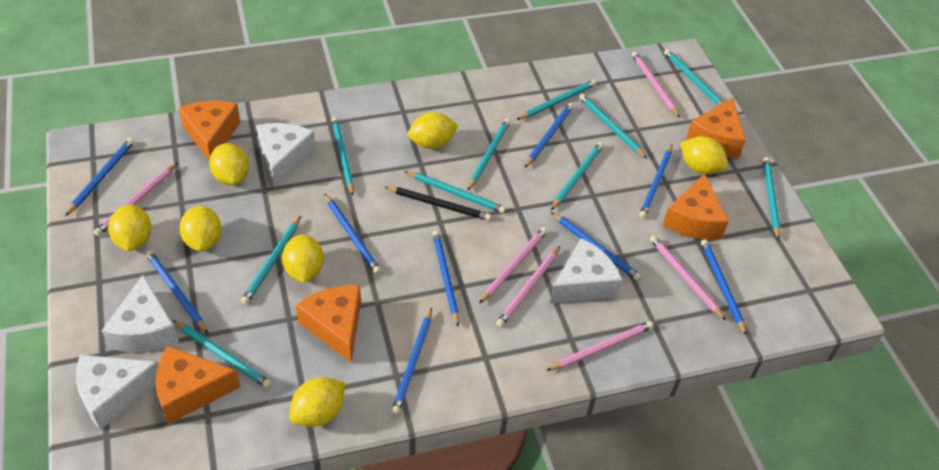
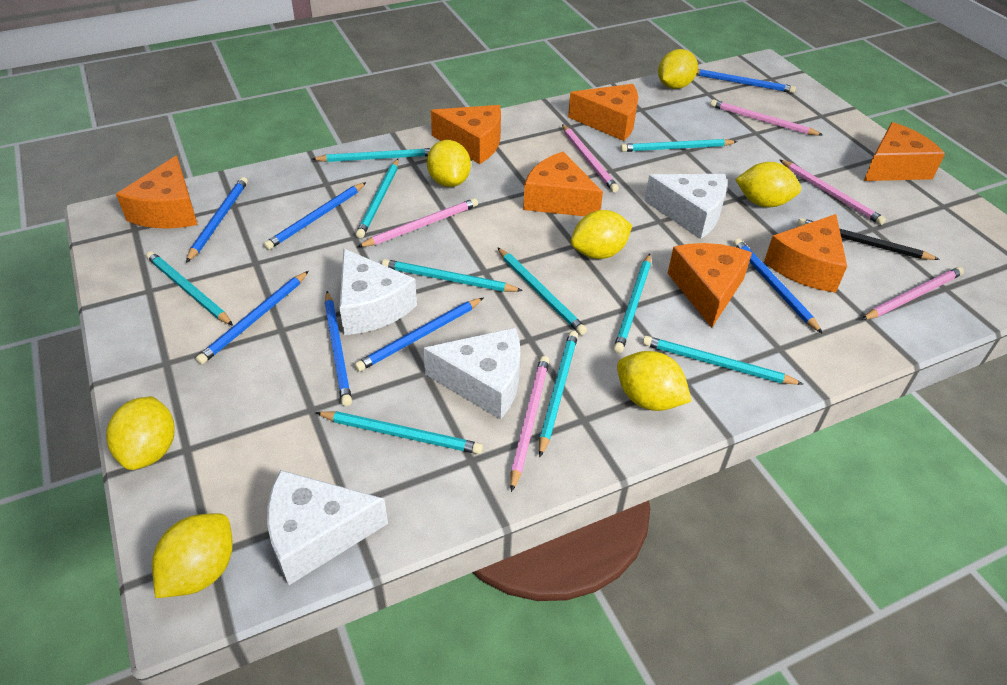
blue pencil: [65,138,135,216] [146,250,208,334] [325,194,381,274] [391,308,432,415] [432,230,459,327] [525,103,574,167] [551,212,641,281] [639,145,673,218] [701,239,747,336] = 9 -> [186,177,248,263] [196,271,309,365] [264,182,366,250] [325,291,352,406] [354,297,484,372] [696,69,796,93] [733,238,823,334] = 7
orange cheese: [156,346,240,424] [178,101,241,161] [296,285,361,362] [663,173,729,240] [686,98,746,158] = 5 -> [116,156,198,229] [431,105,501,164] [523,152,603,216] [568,84,638,141] [668,243,752,328] [764,214,847,293] [864,122,945,181] = 7

